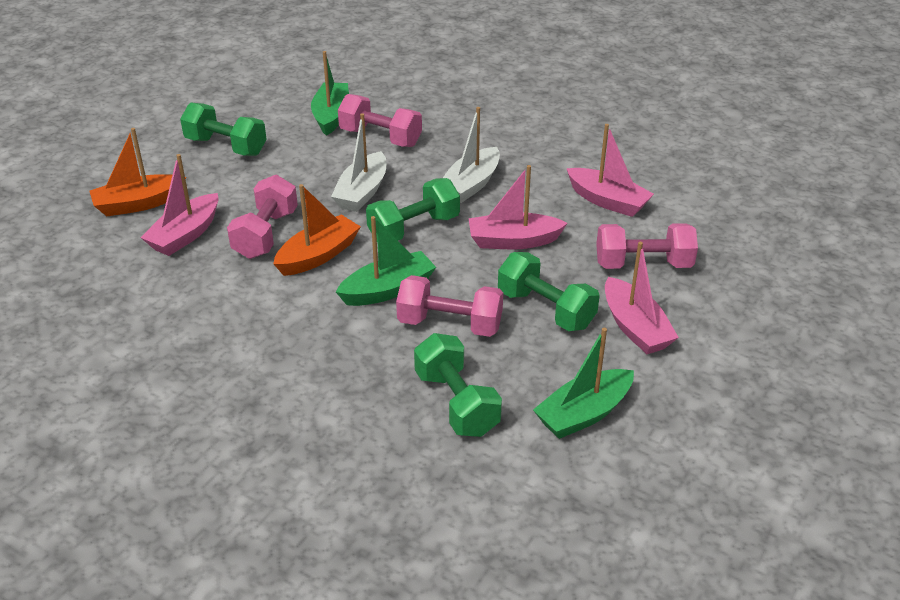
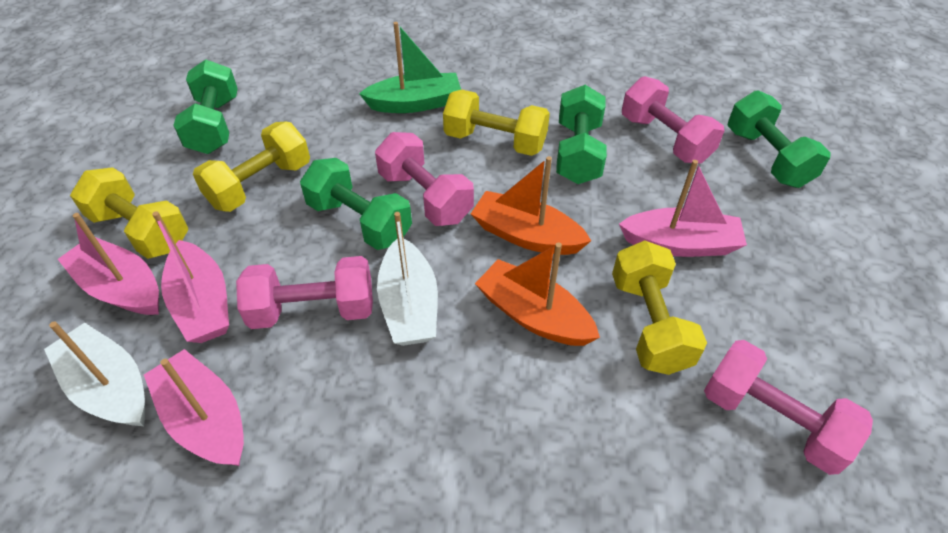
green boat: [311,51,349,136] [336,216,436,306] [533,328,634,439] = 3 -> [359,22,461,113] = 1
yellow dumbbell: none = 0 -> [70,167,188,259] [193,122,310,212] [443,90,550,156] [612,240,707,375] = 4

